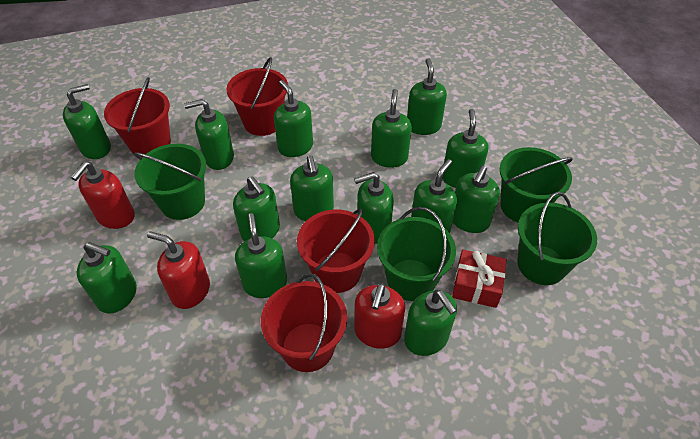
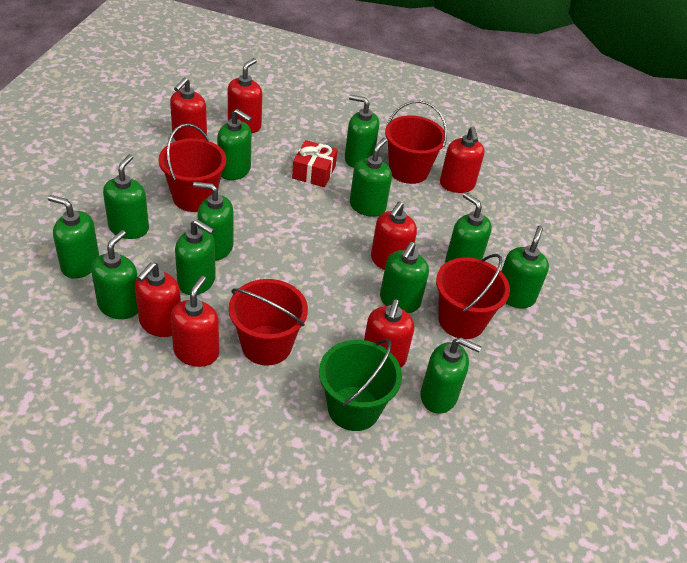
green bucket: [134,144,206,220] [377,207,456,301] [500,147,573,223] [517,192,597,285] = 4 -> [319,339,402,431] = 1
green soap dispenser: [63,84,111,159] [77,242,137,314] [184,99,234,170] [233,176,280,241] [235,213,287,298] [274,80,313,157] [290,155,334,221] [354,172,394,244] [371,89,412,168] [404,290,457,356] [407,58,447,135] [411,159,457,233] [443,109,488,188] [453,166,500,233] = 14 -> [48,195,99,279] [91,230,138,319] [103,154,149,239] [175,219,216,295] [193,182,233,261] [217,109,252,180] [345,95,379,168] [350,138,392,217] [380,242,429,313] [421,337,481,414] [445,192,492,263] [501,226,549,308] = 12
red soap dispenser: [71,162,135,229] [147,231,210,309] [354,283,405,349] = 3 -> [135,262,181,337] [170,78,207,141] [171,276,219,367] [228,58,262,133] [364,299,414,367] [371,202,417,270] [440,127,485,193] = 7

